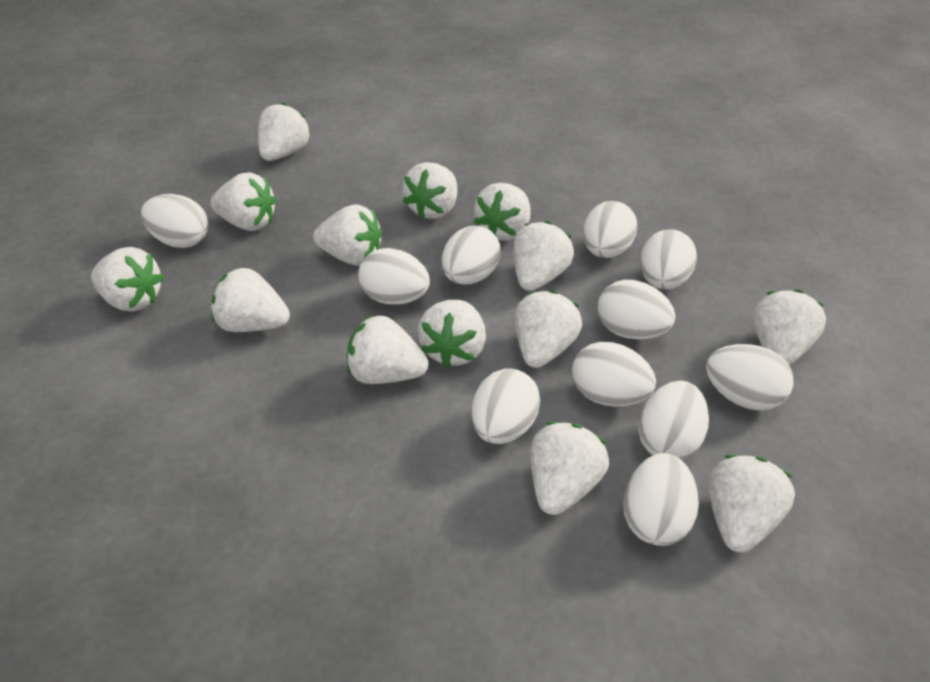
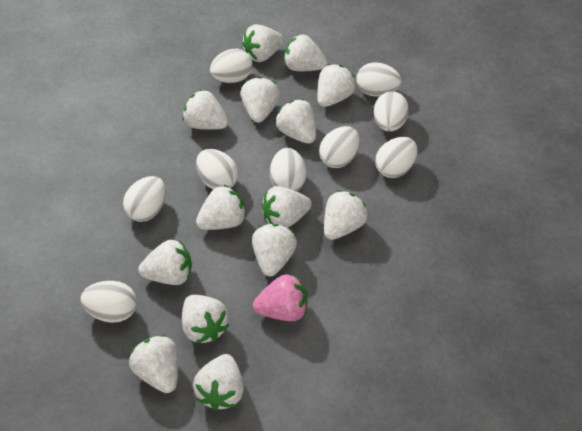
pink strawberry: none = 0 -> [253,274,307,321] = 1
white egg: [141,194,208,248] [358,248,430,304] [442,226,501,284] [472,368,540,444] [572,342,656,407] [583,201,637,258] [598,280,675,339] [623,453,699,546] [638,381,709,460] [640,229,697,290] [706,344,794,411] = 11 -> [80,281,137,323] [123,176,166,222] [196,149,238,189] [210,49,253,83] [270,148,306,191] [319,126,360,168] [356,62,401,97] [374,91,409,132] [375,137,418,178] = 9

